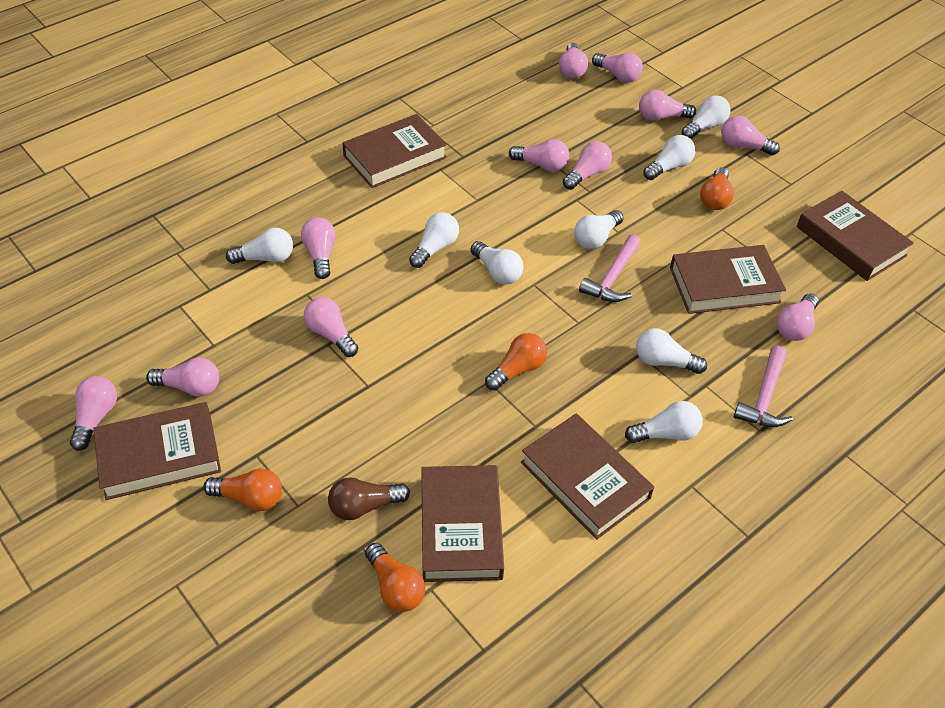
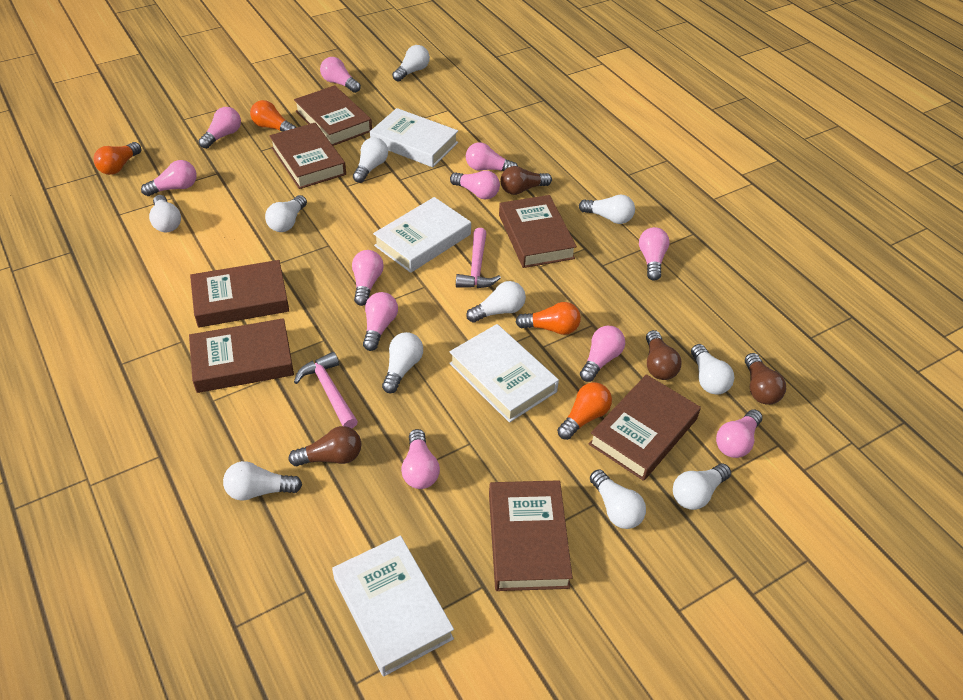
brown book: [93,402,221,500] [342,114,447,188] [421,465,504,582] [521,413,654,540] [670,245,786,314] [797,191,914,281] = 6 -> [189,318,294,393] [190,260,289,328] [269,123,346,189] [294,85,372,146] [489,480,573,591] [499,195,577,268] [589,374,701,481] = 7
brown light bulb: [328,477,410,520] = 1 -> [288,426,361,466] [500,166,552,195] [646,330,682,380] [745,353,786,405] = 4
white book: none = 0 -> [332,535,454,676] [370,108,458,167] [373,197,471,273] [449,324,559,423] = 4
white light bulb: [226,228,293,264] [409,212,459,268] [470,241,524,285] [574,210,624,249] [625,401,703,443] [636,328,707,374] [643,135,696,180] [682,95,730,139] = 8 -> [149,195,181,232] [223,461,302,501] [265,195,307,232] [353,137,388,183] [382,332,423,393] [392,45,430,82] [466,281,526,323] [579,195,635,224] [590,469,646,529] [673,463,731,510] [691,344,734,394] = 11

